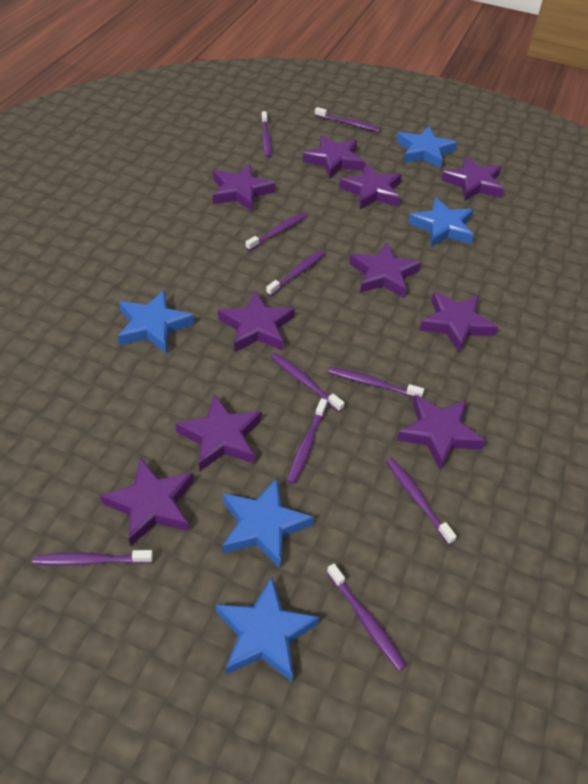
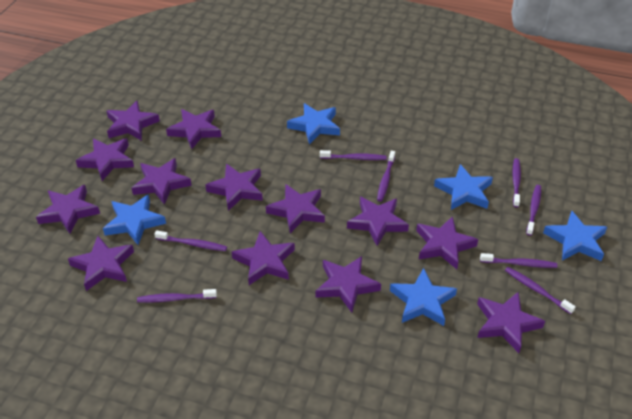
purple star: [100,457,194,547] [175,394,262,472] [213,164,275,212] [218,291,295,352] [303,135,365,179] [339,163,402,209] [349,242,421,298] [397,394,486,470] [419,292,498,353] [441,156,504,201] = 10 -> [36,185,100,234] [68,236,134,291] [76,138,134,181] [107,101,160,141] [132,158,192,205] [166,109,221,149] [205,164,263,211] [232,231,295,285] [266,184,325,233] [316,256,381,312] [347,197,409,246] [416,216,478,269] [477,291,545,353] = 13
purple toothbrush: [32,550,153,566] [246,212,307,251] [261,111,272,157] [266,250,325,296] [270,353,345,412] [287,398,327,484] [315,107,381,132] [327,563,406,671] [328,367,424,398] [386,458,457,545] = 10 -> [137,289,217,303] [155,230,227,251] [320,150,387,160] [377,151,395,202] [480,253,557,268] [505,267,576,314] [512,158,521,208] [526,185,541,236] = 8

